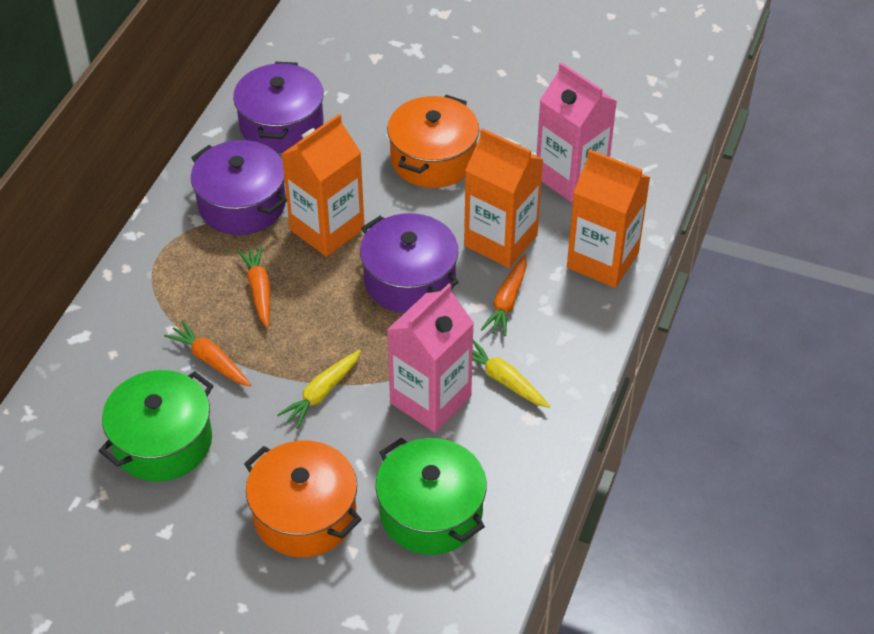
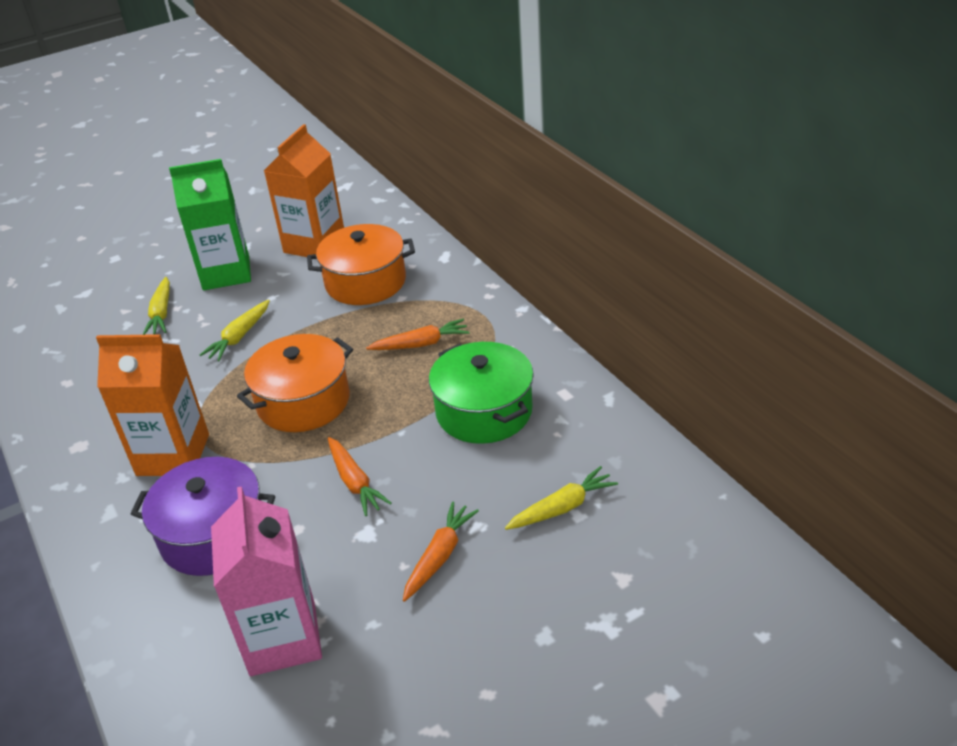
green carton: none = 0 -> [169,159,251,290] = 1
green pot: [99,370,214,482] [375,438,487,555] = 2 -> [429,342,534,444] = 1
orange carton: [282,114,364,257] [464,128,544,268] [567,149,650,288] = 3 -> [96,334,209,476] [264,124,344,257] = 2
pink carton: [387,283,474,432] [536,62,617,203] = 2 -> [211,486,322,676] = 1
purple pot: [191,140,287,235] [233,62,324,153] [360,213,459,313] = 3 -> [131,457,275,576] = 1
yellow carrot: [277,350,361,429] [472,340,550,408] = 2 -> [142,277,170,335] [200,300,270,361] [505,466,618,530] = 3

